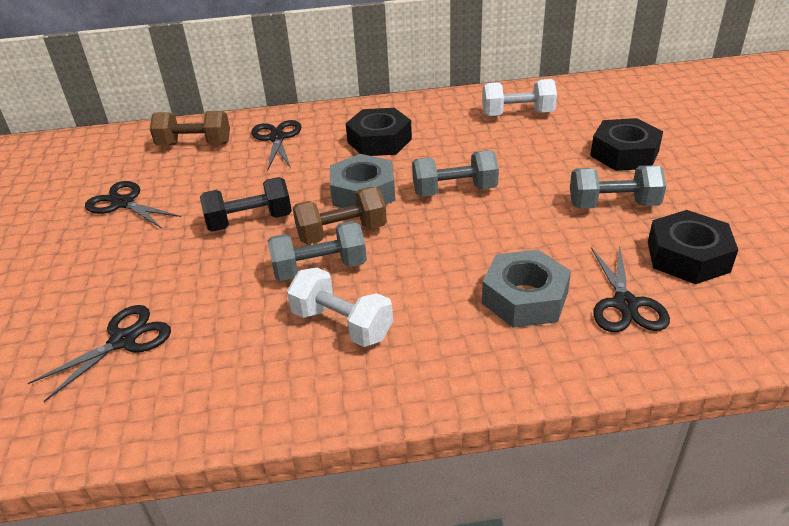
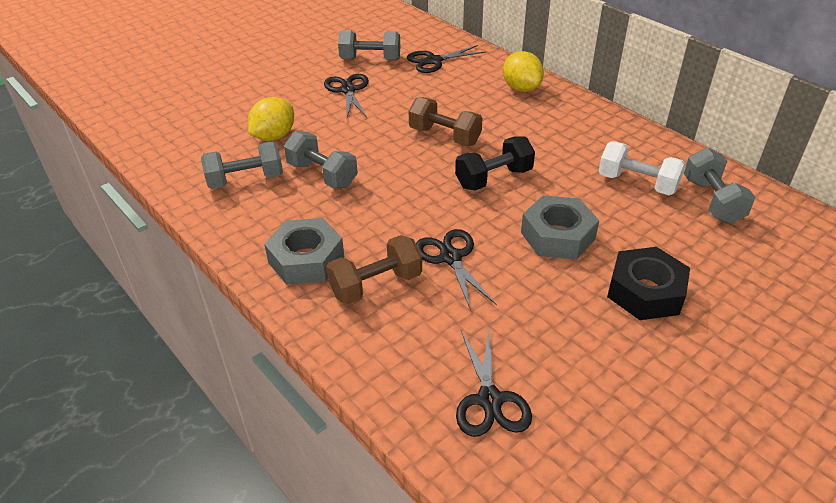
black nut: [346,108,412,156] [590,118,663,171] [648,210,738,284] = 3 -> [607,247,690,320] = 1
grey dumbbell: [268,221,367,281] [412,150,499,197] [570,165,666,209] = 3 -> [201,141,283,189] [284,131,358,188] [338,30,400,60] [684,148,755,224] = 4
white dumbbell: [287,268,393,347] [482,79,557,117] = 2 -> [599,141,686,195] = 1
yellow lemon: none = 0 -> [248,97,294,141] [503,51,544,92] = 2

